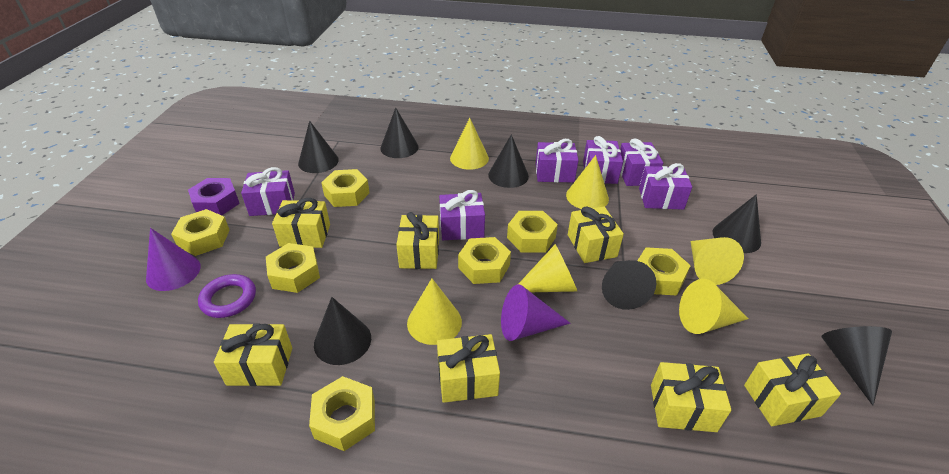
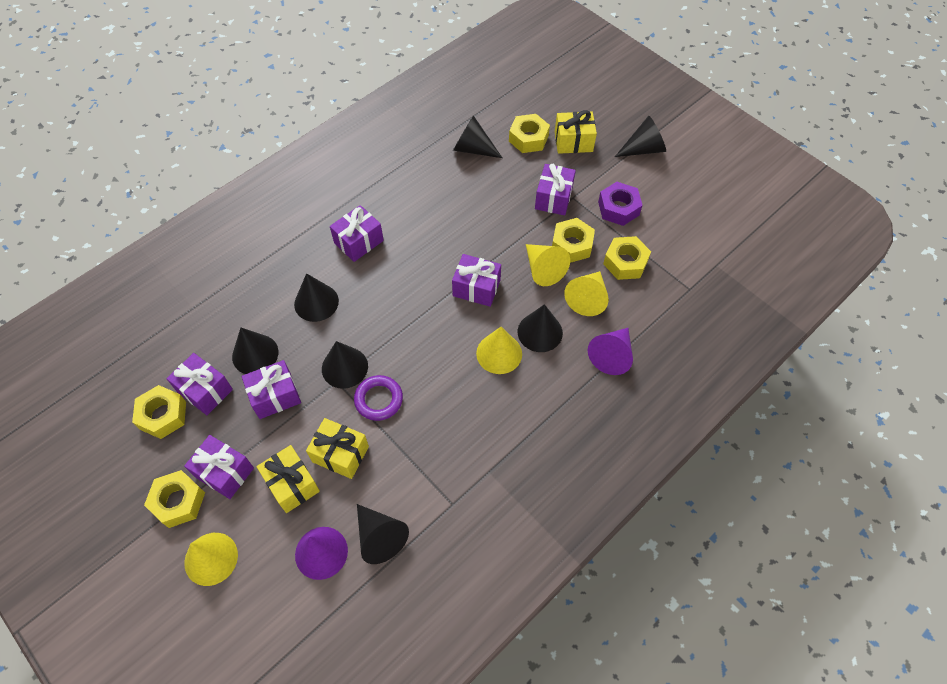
yellow cone: [407,278,462,345] [450,118,489,170] [519,244,578,292] [566,155,609,209] [679,279,748,334] [690,237,744,285] = 6 -> [184,533,238,586] [476,327,522,374] [526,244,570,286] [564,271,609,316] = 4
yellow gift: [214,323,292,386] [272,198,330,248] [396,212,439,269] [437,334,500,403] [568,206,624,263] [651,362,731,432] [744,353,841,426] = 7 -> [257,445,320,513] [306,418,369,479] [555,110,597,154] = 3
yellow nut: [171,209,230,256] [266,243,320,293] [309,376,375,451] [321,169,370,207] [458,237,511,284] [507,211,558,252] [637,247,691,295] = 7 -> [132,385,186,439] [144,470,205,528] [509,114,550,153] [552,218,595,263] [603,236,651,280] = 5

